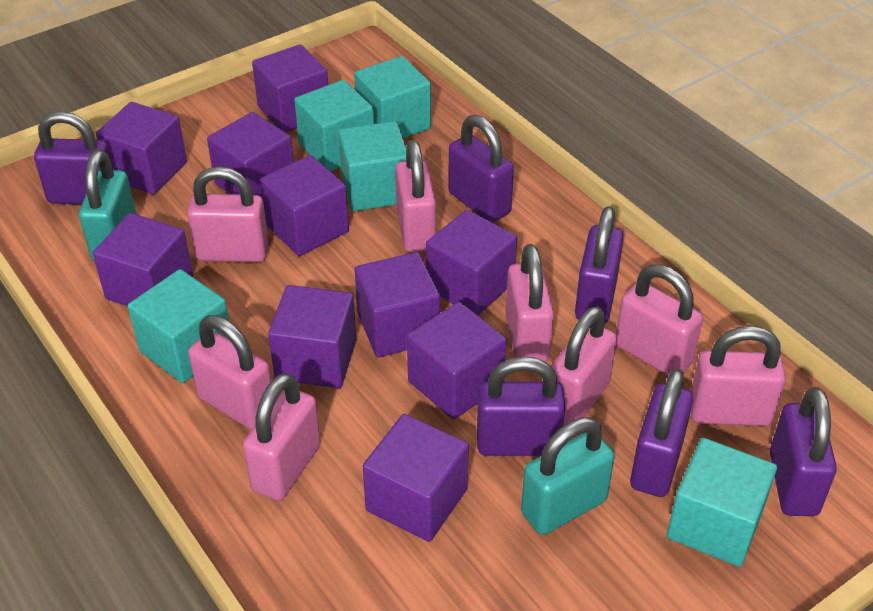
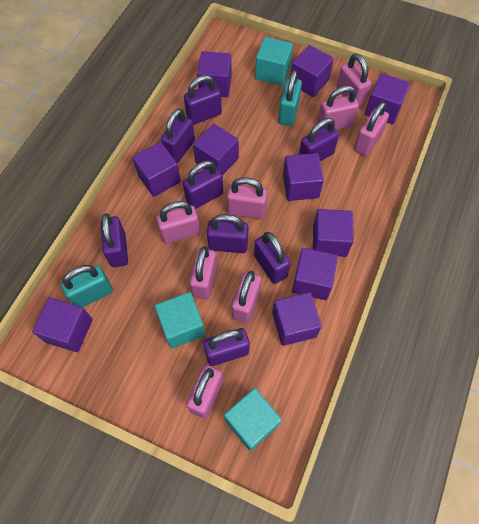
purple padlock: [34,111,114,205] [448,115,514,222] [477,356,565,456] [575,207,624,323] [630,369,693,497] [770,387,837,516] = 6 -> [101,213,128,267] [161,109,195,163] [183,161,223,209] [184,75,222,125] [203,328,250,366] [207,214,248,253] [254,232,291,284] [299,118,339,161] = 8
turquoise cube: [128,269,229,383] [294,80,374,171] [338,121,406,211] [354,56,431,138] [667,438,777,567] = 5 -> [155,292,205,349] [224,388,282,451] [255,37,293,86] = 3

